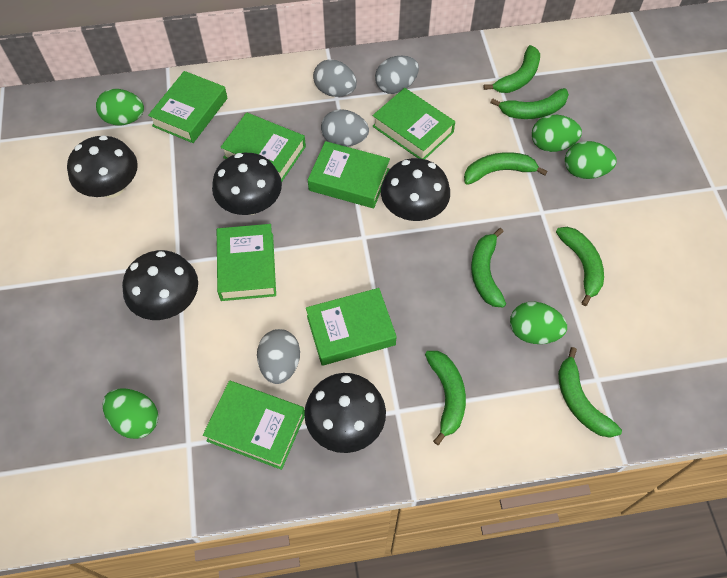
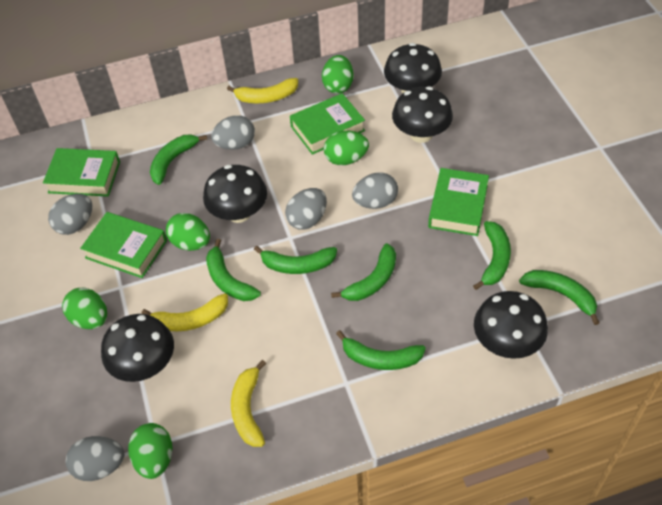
green book: [148,71,227,143] [203,381,305,470] [217,224,276,301] [221,112,306,182] [306,288,397,366] [308,141,390,208] [372,88,455,159] = 7 -> [43,148,120,197] [80,212,167,278] [290,93,365,155] [428,168,489,236] = 4
grey egg: [257,329,300,384] [313,59,357,97] [321,109,369,147] [375,56,419,94] = 4 -> [48,194,92,235] [66,436,124,481] [211,115,255,150] [285,188,327,230] [352,173,398,209] = 5
yellow banana: none = 0 -> [141,293,228,331] [227,78,298,103] [231,360,266,447] = 3

